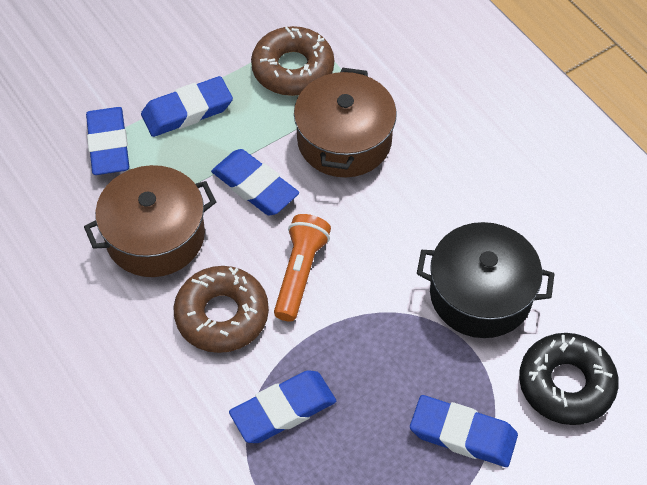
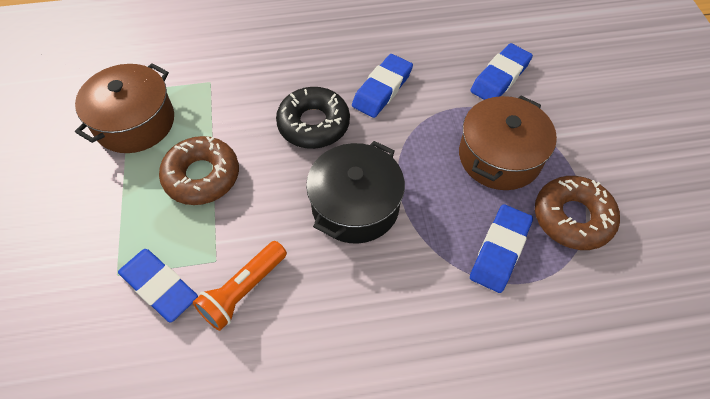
blue eraser: [86,107,129,175] [141,76,233,137] [211,149,299,216] [229,370,336,443] [410,395,518,467] = 5 -> [118,249,198,323] [352,54,413,118] [470,43,533,100] [470,204,533,293] = 4

